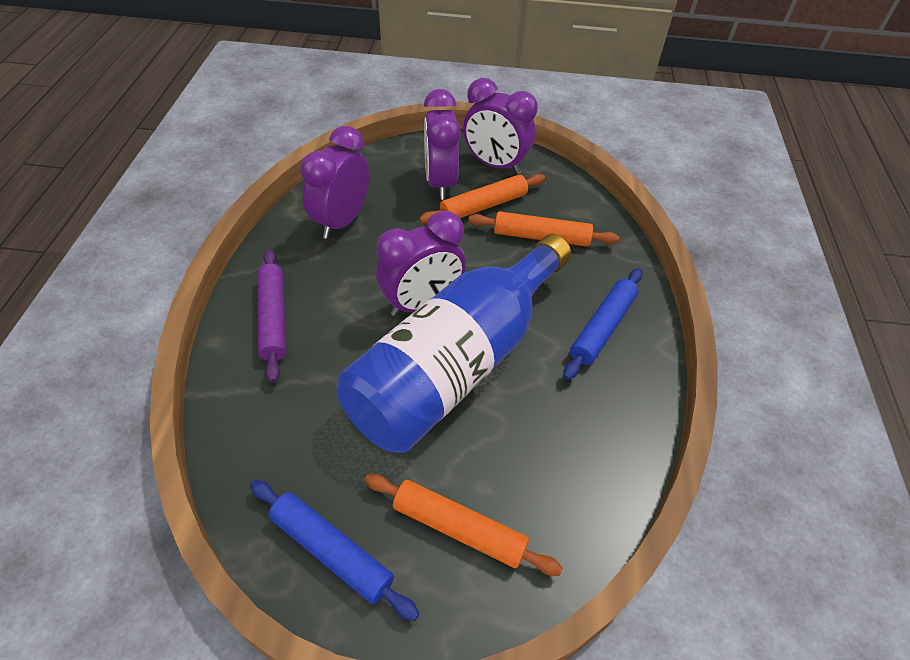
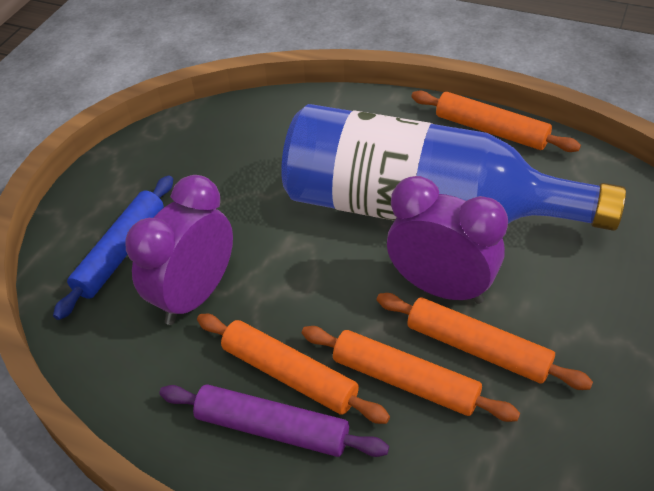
blue rolling pin: [250,480,419,621] [563,268,642,380] = 2 -> [53,175,173,320] = 1
orange rolling pin: [365,474,563,576] [419,174,545,224] [469,211,619,246] = 3 -> [197,314,390,424] [302,326,520,422] [377,293,593,390] [412,90,581,152] = 4
purple clock: [300,126,370,239] [376,211,466,316] [424,89,461,200] [463,78,538,174] = 4 -> [125,175,233,325] [387,176,508,304] = 2

